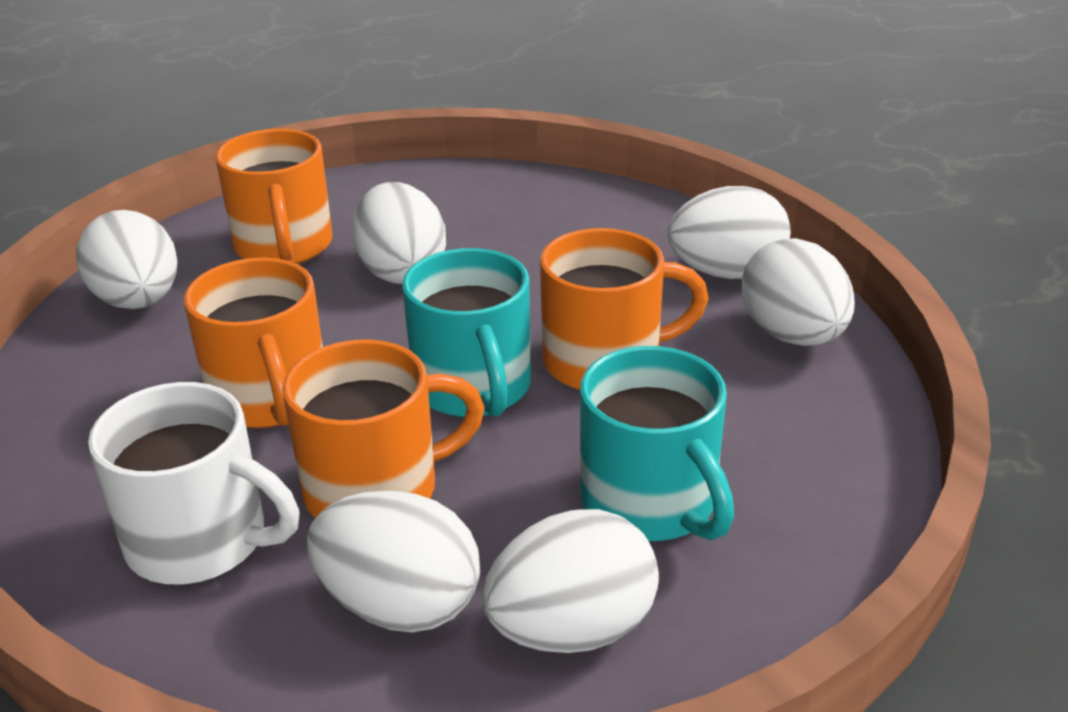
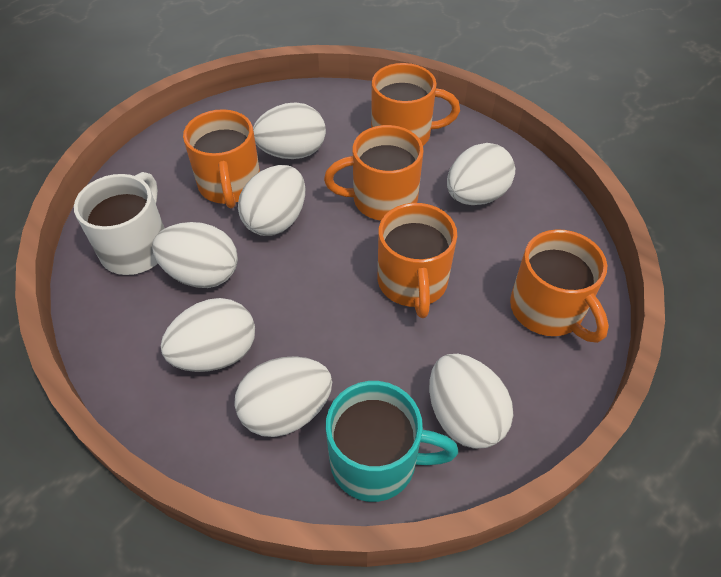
orange mug: [184,258,323,428] [215,129,332,264] [282,339,485,518] [540,228,709,390] = 4 -> [183,109,260,208] [324,125,424,220] [371,63,460,146] [377,203,457,318] [510,229,609,343] = 5
turquoise mug: [402,248,531,417] [580,346,734,541] = 2 -> [326,381,458,502] = 1
white egg: [76,210,177,309] [307,491,480,632] [352,182,446,284] [482,509,659,653] [667,186,791,279] [742,238,855,346] = 6 -> [152,222,238,288] [161,298,255,372] [234,356,332,437] [238,165,305,236] [253,102,326,159] [429,354,513,449] [447,143,515,205] = 7

